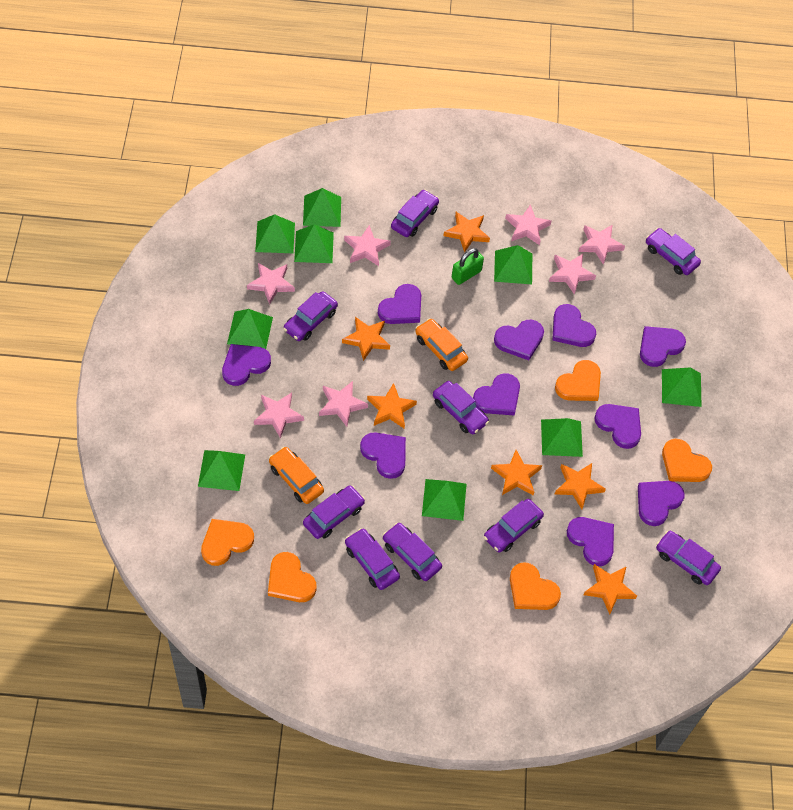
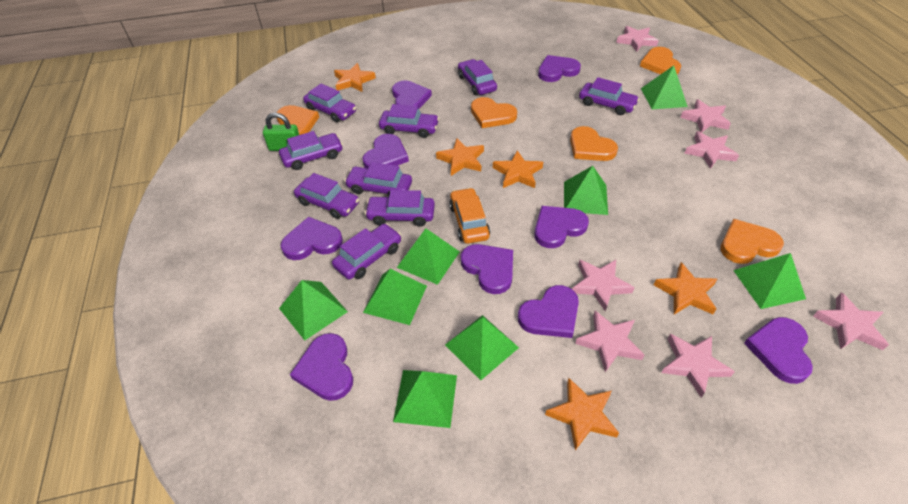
green pyramid: [198,450,245,491] [227,309,273,349] [255,214,295,253] [294,224,334,263] [303,188,341,227] [422,479,467,521] [494,245,532,284] [541,418,583,457] [662,367,702,407] = 9 -> [279,280,348,340] [363,269,427,325] [393,370,457,428] [397,228,460,285] [445,315,519,380] [564,166,608,215] [641,66,688,109] [733,253,806,309] = 8
orange car: [269,447,324,504] [415,318,468,371] = 2 -> [449,188,490,244] = 1
orange star: [342,317,390,361] [367,383,417,429] [444,212,490,253] [491,450,542,495] [555,463,606,509] [583,564,637,614] = 6 -> [334,63,376,92] [436,138,484,176] [493,150,543,188] [545,378,619,450] [654,262,717,314] = 5
purple heart: [222,344,271,386] [360,432,406,479] [378,284,421,324] [473,374,520,416] [494,320,544,360] [552,304,596,347] [567,517,614,566] [594,404,641,449] [638,481,685,526] [640,326,686,367] = 10 -> [281,217,343,260] [290,333,353,401] [362,134,409,168] [392,81,432,109] [461,244,513,294] [518,285,579,338] [534,206,589,248] [538,55,581,82] [744,317,813,384] = 9

